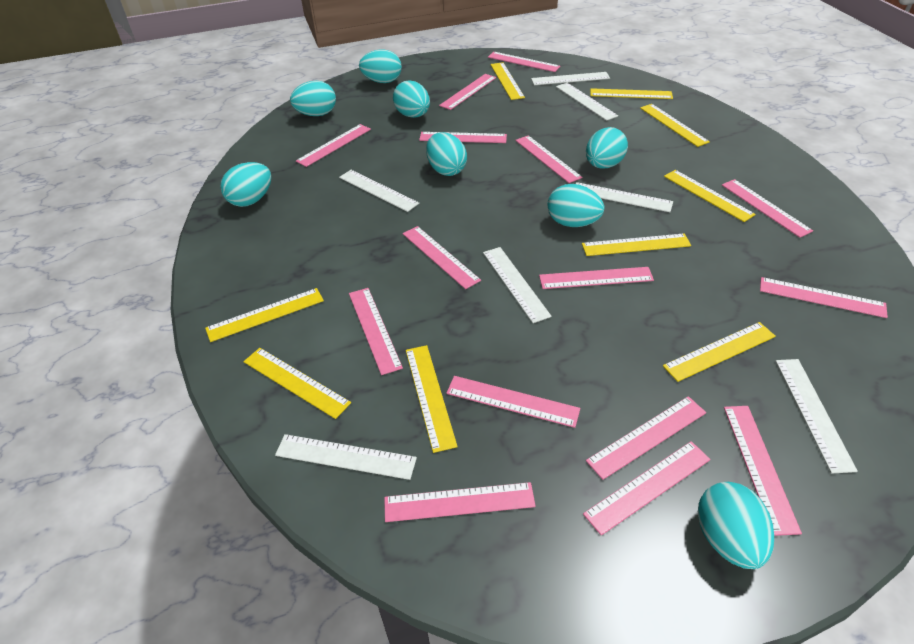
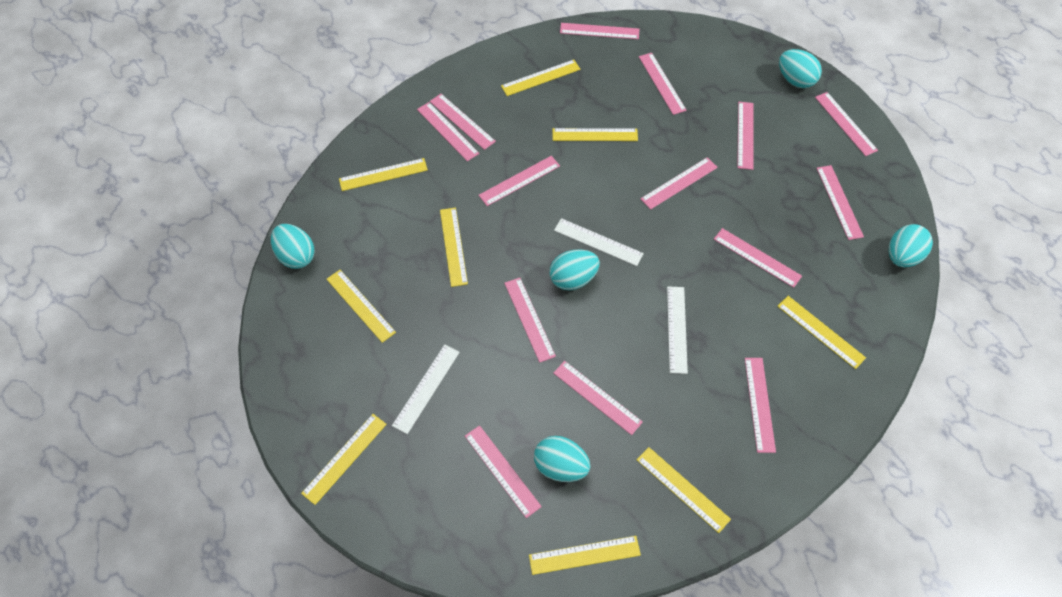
pink ruler: [296,124,371,167] [349,288,403,375] [384,482,536,522] [403,226,481,289] [419,132,507,143] [439,74,496,110] [446,376,580,428] [488,52,560,72] [515,135,582,183] [539,267,654,289] [583,441,711,536] [586,396,706,480] [722,179,813,238] [724,406,802,536] [760,277,888,318] = 15 -> [417,102,480,161] [430,94,496,150] [465,425,542,518] [479,156,560,206] [504,278,556,363] [553,361,643,435] [560,23,639,39] [639,53,687,115] [640,157,718,210] [714,228,802,288] [737,102,754,170] [745,358,776,453] [815,92,878,156] [816,165,864,240] = 14
turquoise egg: [220,162,271,207] [290,81,336,116] [359,49,402,83] [393,80,430,118] [426,132,467,176] [547,184,604,227] [586,127,628,169] [698,482,774,569] = 8 -> [271,224,315,269] [534,436,590,482] [549,250,600,290] [779,49,822,88] [888,224,933,267] = 5
white ruler: [275,434,417,480] [339,170,419,212] [483,247,552,323] [531,72,610,85] [556,83,618,121] [576,182,673,212] [775,359,858,473] = 7 -> [392,344,460,434] [554,218,644,266] [667,286,688,374] = 3

